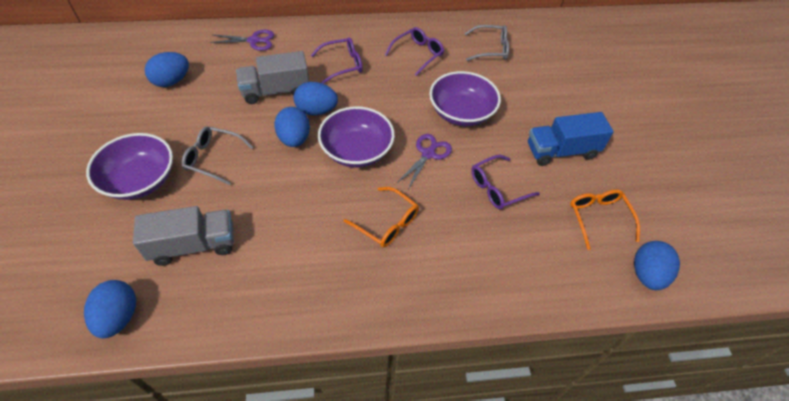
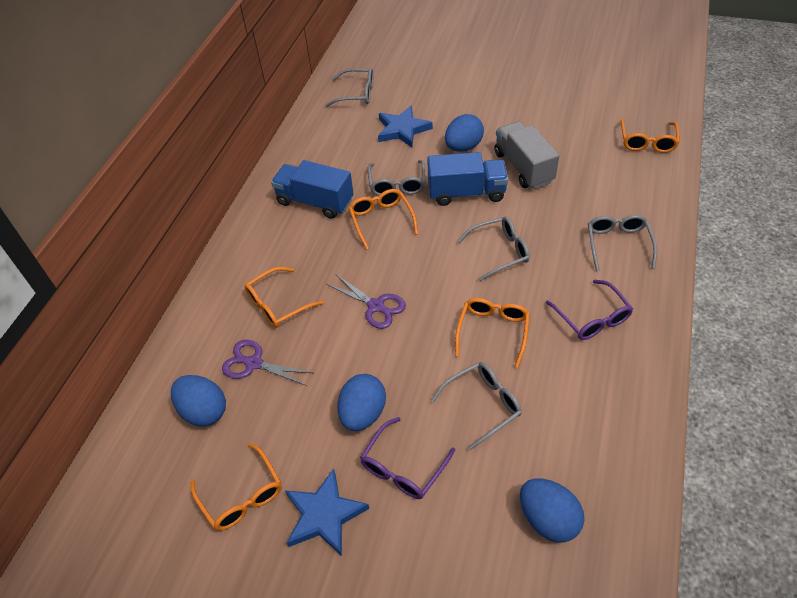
blue egg: [84,280,136,338] [145,52,189,87] [274,107,310,147] [294,82,338,115] [634,241,680,290] = 5 -> [171,375,226,427] [338,374,386,431] [445,114,484,152] [520,479,584,542] = 4
blue star: none = 0 -> [285,469,369,556] [378,105,433,148] = 2
blue truck: [528,112,614,166] = 1 -> [271,160,354,219] [427,152,508,206] = 2
grey glasses: [182,126,253,185] [464,25,509,61] = 2 -> [326,68,373,107] [368,160,425,196] [431,362,522,451] [457,217,530,281] [588,215,657,271] = 5
grey truck: [133,206,234,266] [236,51,309,104] = 2 -> [494,122,559,189] = 1
orange glasses: [344,187,419,248] [570,190,640,250] = 2 -> [191,443,282,531] [245,267,324,328] [349,189,418,250] [455,298,530,368] [621,119,680,153] = 5
purple bowl: [86,133,173,200] [318,106,395,167] [429,71,501,126] = 3 -> none = 0
purple glasses: [311,37,363,84] [385,27,444,76] [471,155,540,209] = 3 -> [360,417,455,499] [546,280,633,340] = 2

